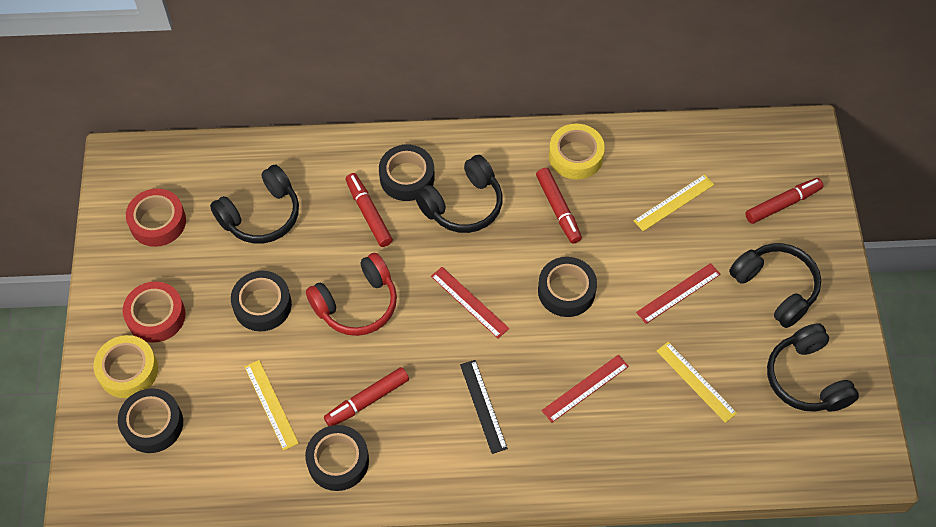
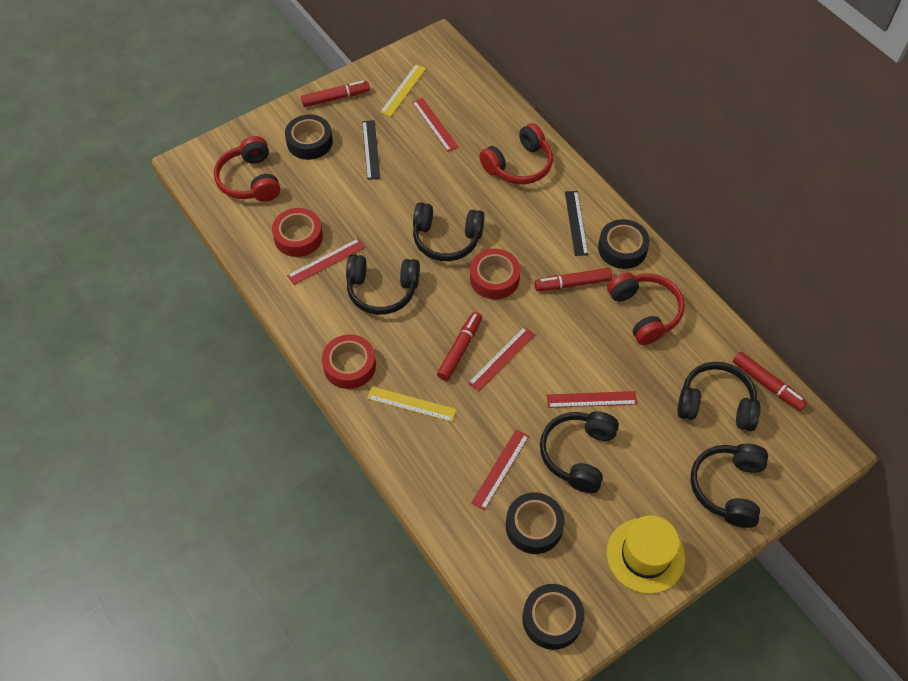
black headphones: [210,164,299,244] [415,155,503,233] [729,243,821,328] [767,323,859,412] = 4 -> [346,255,420,315] [413,202,485,261] [540,411,619,493] [677,362,761,431] [691,444,768,528] = 5
black ruler: [460,360,508,454] = 1 -> [362,120,380,180] [565,191,588,256] = 2
black tape: [118,388,183,453] [231,271,292,331] [305,425,369,491] [379,144,435,201] [538,257,597,317] = 5 -> [285,114,333,160] [506,492,565,554] [522,584,585,650] [598,219,650,269] = 4
red headphones: [306,253,397,336] = 1 -> [214,136,280,202] [479,123,553,184] [607,273,685,345] = 3
red ruler: [431,267,509,338] [542,355,629,423] [636,263,721,324] = 3 -> [287,239,365,285] [412,98,459,152] [468,327,535,391] [471,429,529,510] [547,391,637,408] = 5
red tape: [123,281,185,343] [126,189,186,247] = 2 -> [272,208,323,257] [322,334,376,389] [470,249,520,299] = 3
yellow hat: none = 0 -> [607,515,685,594] = 1
yellow ruler: [244,360,299,451] [633,174,714,231] [657,342,737,423] = 3 -> [367,386,457,422] [380,64,426,117] = 2
yellow tape: [94,335,158,398] [549,124,605,180] = 2 -> none = 0

